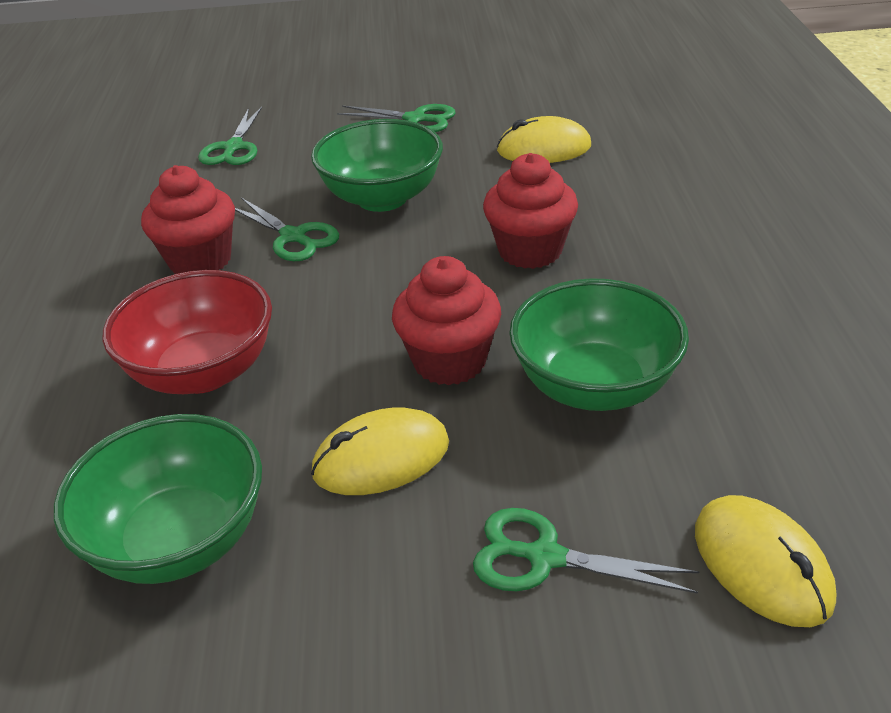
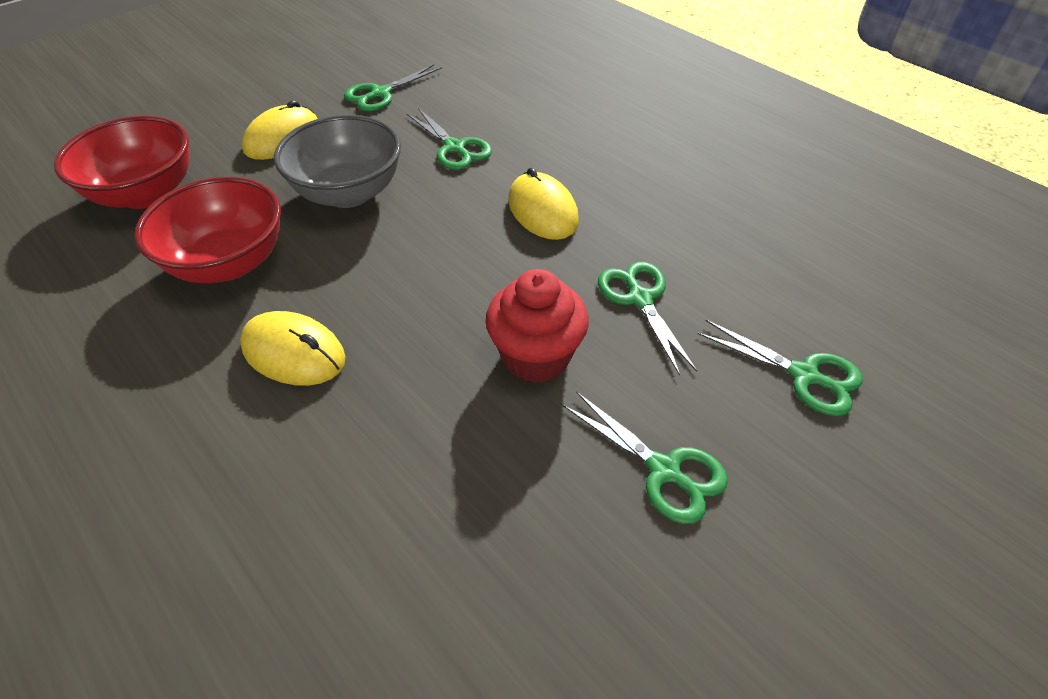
green bowl: [54,414,262,584] [311,119,443,212] [509,278,689,411] = 3 -> none = 0
green scissors: [198,107,262,165] [235,198,339,261] [337,104,456,132] [473,508,699,594] = 4 -> [344,64,442,111] [406,108,492,170] [563,391,728,524] [598,262,697,376] [698,320,863,416] = 5
grey bowl: none = 0 -> [274,115,401,208] = 1
red bowl: [103,270,272,394] = 1 -> [54,116,189,209] [134,177,281,283] = 2
red cupcake: [141,165,235,274] [392,256,501,386] [483,153,578,269] = 3 -> [485,269,589,383] = 1

